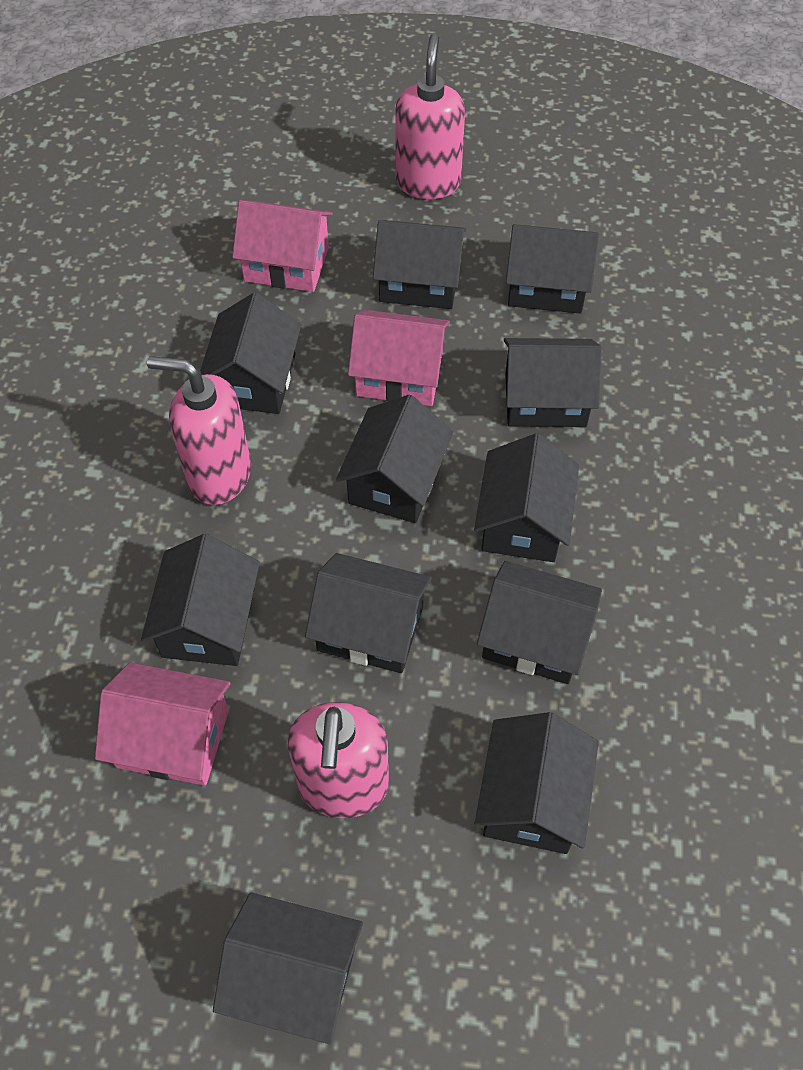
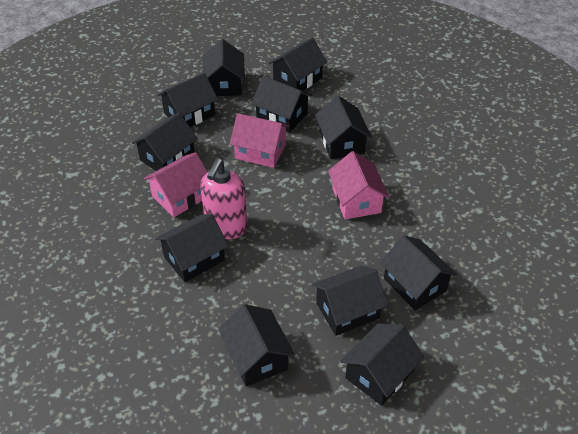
pink soap dispenser: [147,356,251,505] [288,702,389,818] [395,34,465,199] = 3 -> [200,159,247,239] = 1

